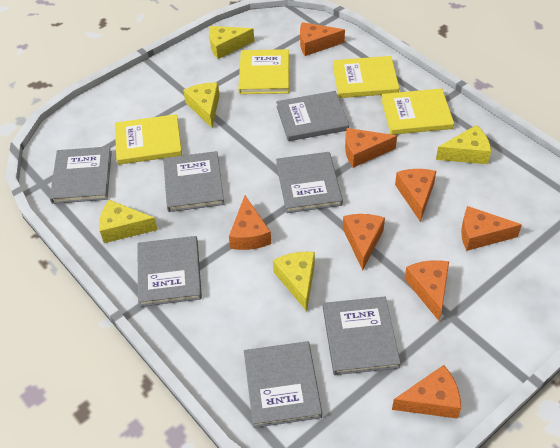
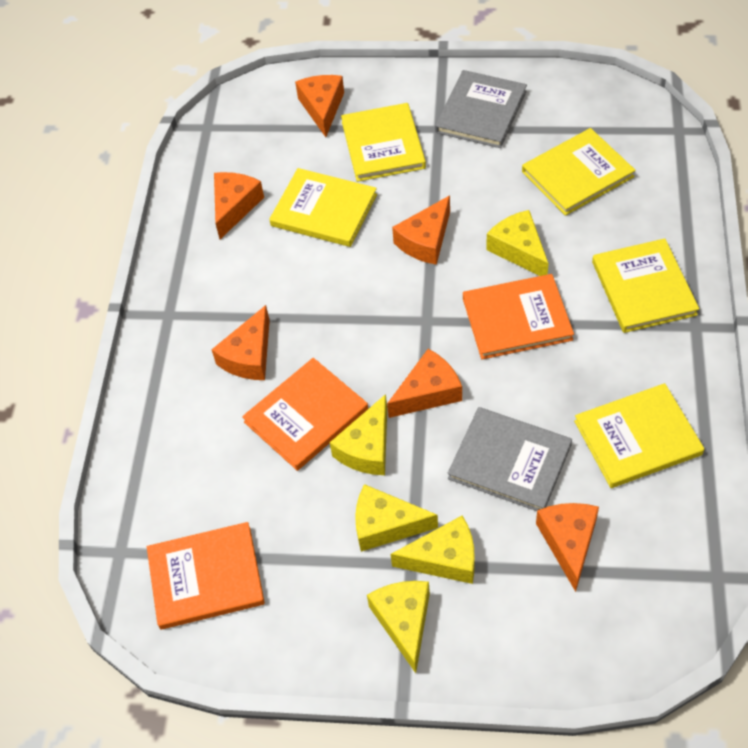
grey book: [50,146,112,204] [137,236,202,307] [163,151,224,212] [244,341,322,428] [276,91,349,141] [276,152,343,213] [323,297,401,375] = 7 -> [435,70,527,148] [448,407,572,511] = 2
orange book: none = 0 -> [147,522,265,629] [242,358,368,471] [463,274,574,359] = 3
orange cheese: [229,196,271,250] [300,22,345,56] [343,214,385,270] [345,128,397,168] [392,365,461,419] [395,169,436,222] [405,260,449,321] [461,206,522,251] = 8 -> [212,305,270,380] [214,172,264,239] [295,75,344,137] [387,349,462,418] [392,196,450,265] [536,503,599,592] = 6
yellow book: [115,114,182,165] [238,49,289,94] [333,56,399,98] [381,88,454,135] = 4 -> [269,168,377,247] [341,103,426,182] [522,128,636,216] [574,383,704,488] [592,238,699,333] = 5

